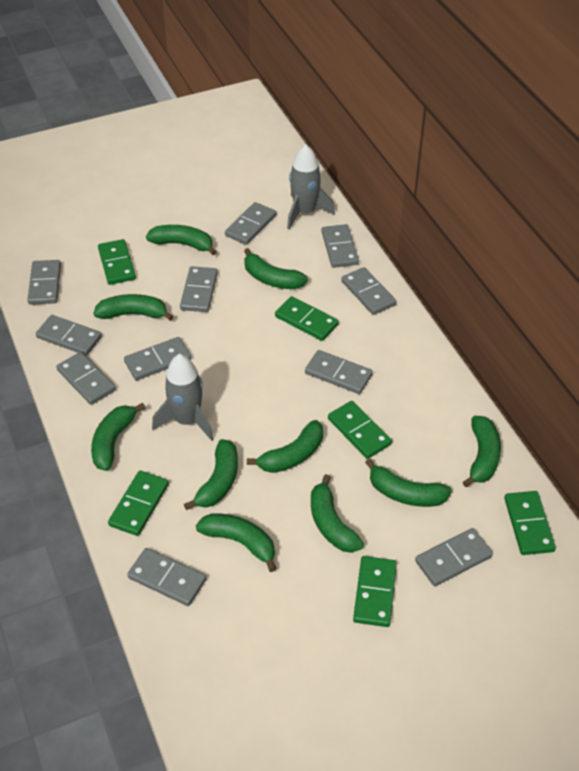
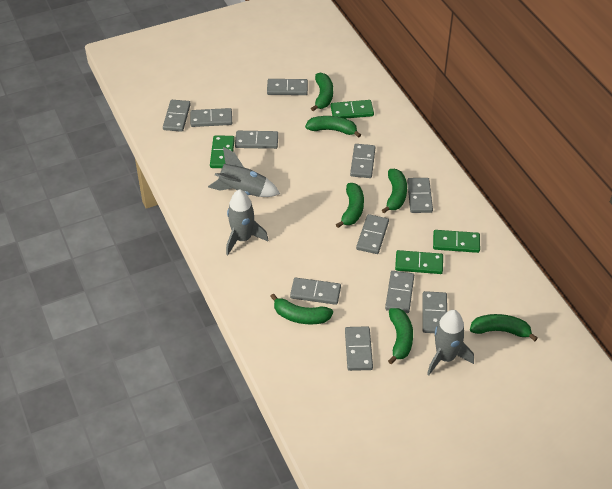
green banana: [91,403,145,471] [93,294,174,321] [146,225,216,255] [184,439,238,510] [196,513,277,572] [244,248,308,289] [247,420,323,473] [311,474,364,553] [365,459,452,507] [463,416,501,487] = 10 -> [270,293,333,324] [305,116,361,138] [311,72,333,111] [336,183,364,228] [382,169,407,213] [388,308,413,364] [470,314,538,341] = 7
green domino: [98,239,136,285] [108,471,169,536] [275,296,339,341] [328,401,392,459] [353,556,397,627] [504,491,556,555] = 6 -> [210,135,235,168] [331,100,374,119] [395,250,443,274] [433,230,480,253] = 4
grey rocket: [152,354,214,441] [287,145,335,230] = 2 -> [208,147,280,197] [226,189,268,255] [427,310,474,375] = 3

